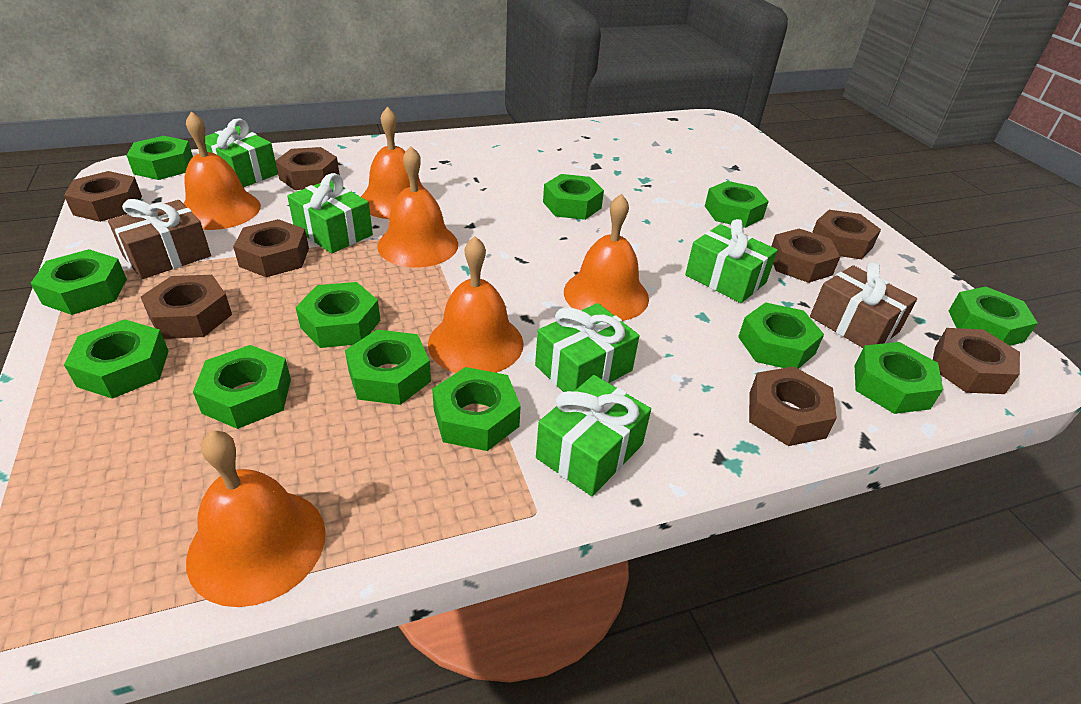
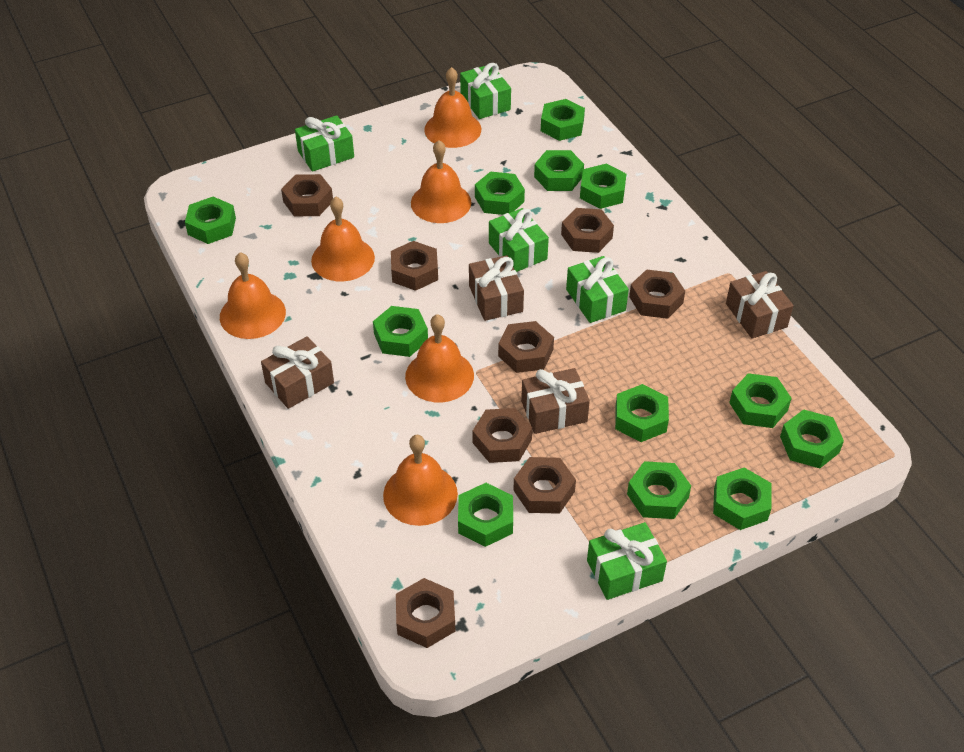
brown gift: [108,199,211,279] [810,262,917,348] = 2 -> [261,336,334,409] [469,255,524,321] [521,368,590,434] [726,271,794,339] = 4

